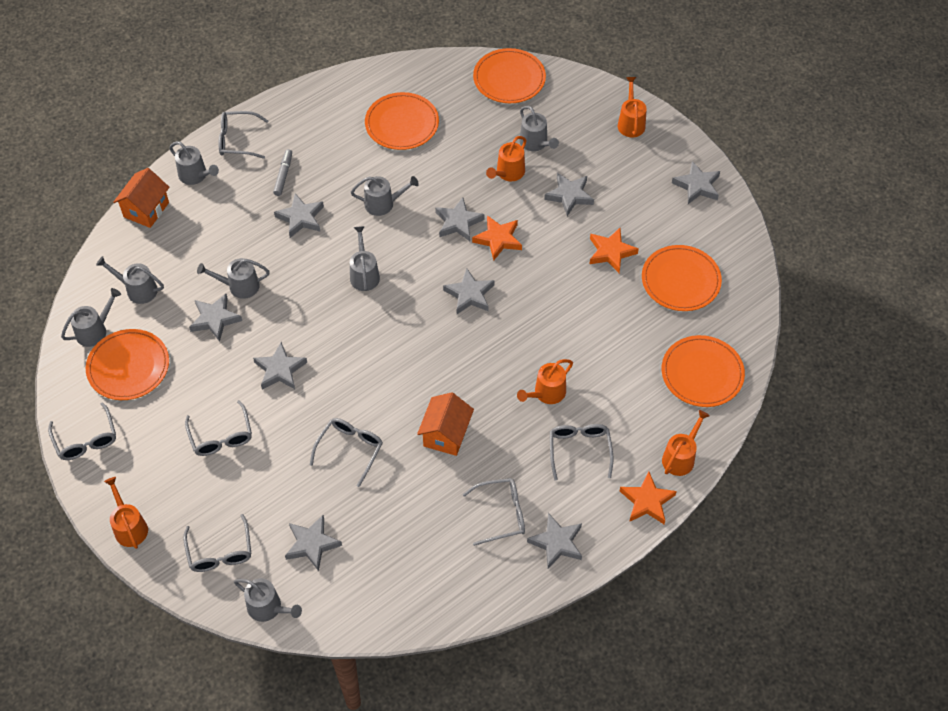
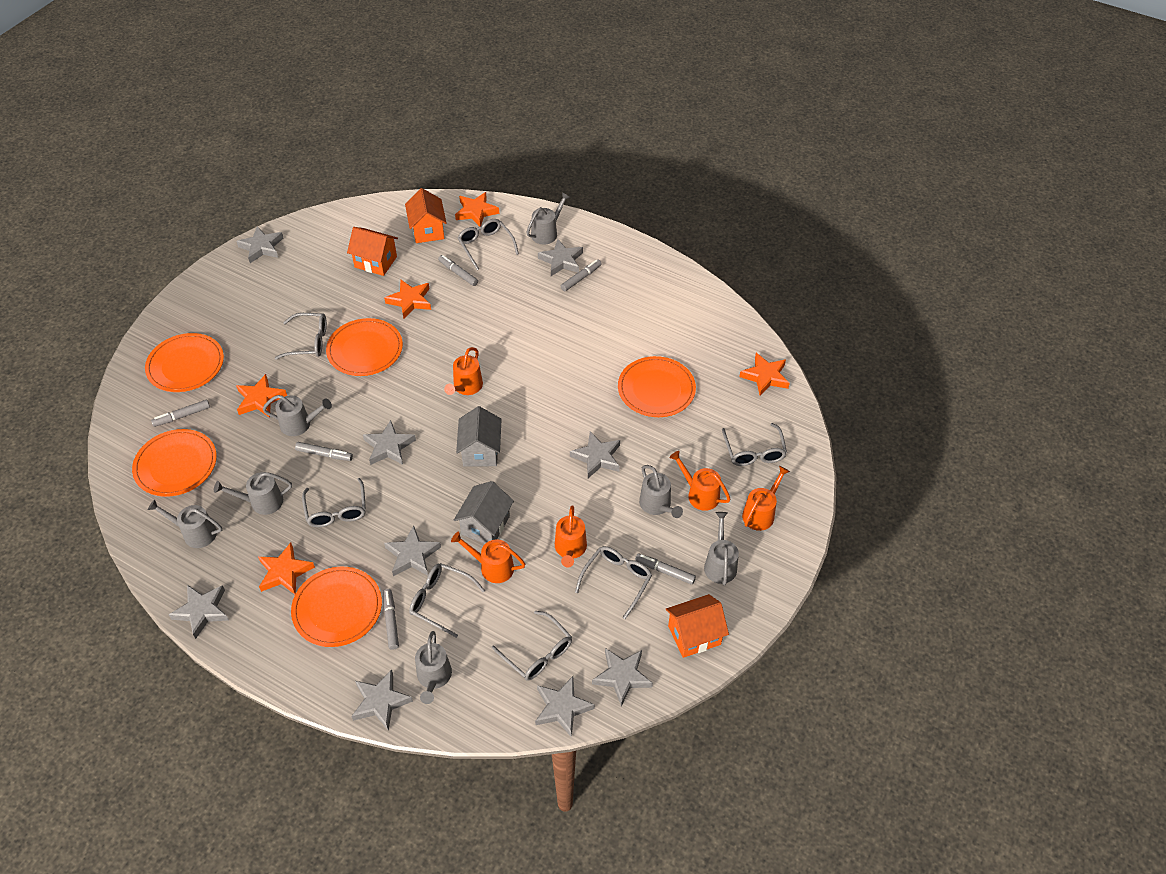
grey house: none = 0 -> [454,481,514,544] [456,406,502,466] = 2
grey marker: [273,149,292,196] = 1 -> [151,400,210,427] [295,442,353,461] [383,589,399,650] [438,255,478,286] [561,260,602,291] [635,553,696,585] = 6
grey watering can: [61,288,121,347] [96,256,164,304] [169,141,219,185] [197,258,270,299] [234,578,302,622] [350,226,380,291] [351,176,419,216] [519,106,559,151] = 8 -> [148,499,222,548] [214,472,292,515] [263,395,332,436] [415,631,452,704] [526,192,570,244] [639,465,683,518] [704,512,739,586] = 7
orange house: [113,168,170,228] [417,392,474,456] = 2 -> [347,227,398,276] [405,188,447,243] [666,594,729,658] = 3
orange star: [472,215,522,260] [590,228,639,273] [620,471,677,524] = 3 -> [236,374,287,418] [258,542,315,594] [384,280,431,318] [455,192,499,227] [739,353,790,396] = 5

